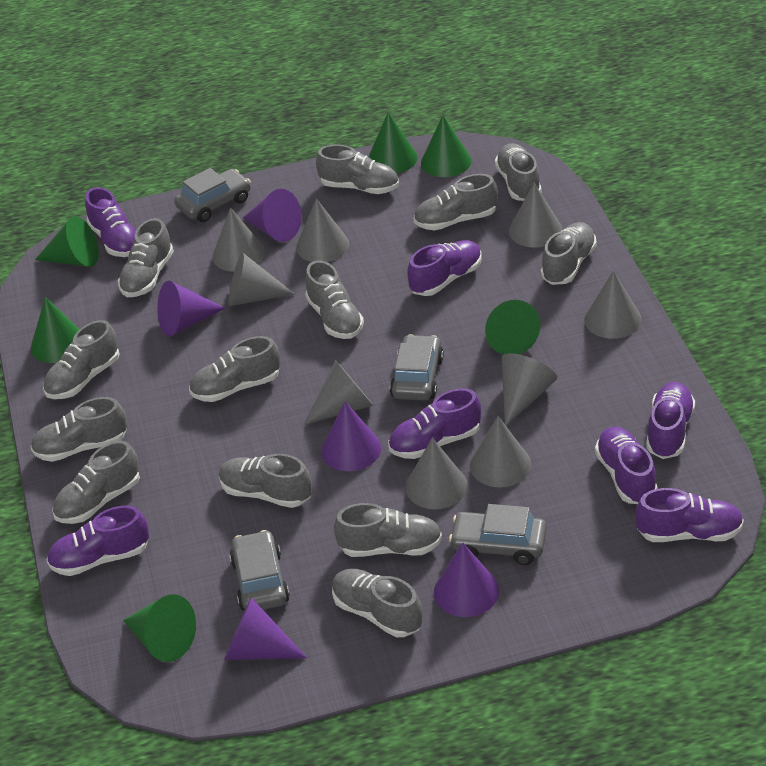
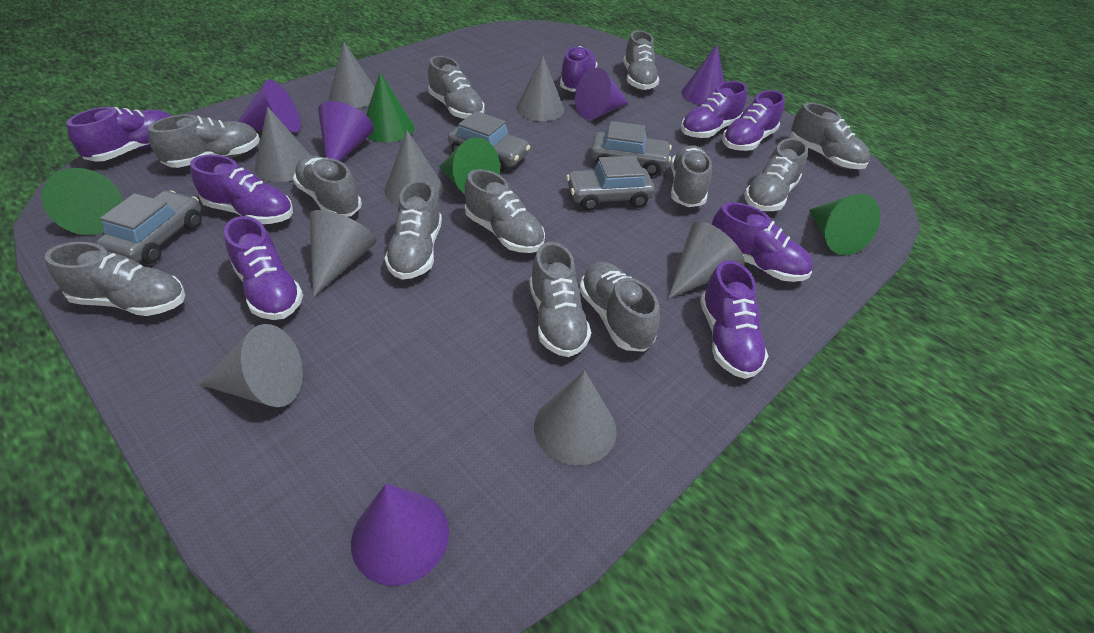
green cone: [31,297,80,363] [35,216,99,267] [123,594,196,662] [368,112,418,173] [421,115,471,177] [485,300,540,355] = 6 -> [41,168,123,235] [366,73,415,142] [439,137,500,194] [809,194,881,255] = 4
grey cone: [212,207,265,272] [229,253,295,306] [296,198,349,262] [303,360,373,425] [406,438,467,509] [470,416,531,488] [502,353,557,426] [509,183,562,248] [584,271,642,339] = 9 -> [199,324,303,407] [255,106,311,182] [310,210,376,297] [329,42,375,108] [385,130,444,205] [516,56,564,121] [534,370,617,465] [668,221,745,299] = 8
grey shoe: [30,397,127,462] [43,320,120,399] [52,441,140,524] [118,218,174,297] [189,336,280,402] [219,454,312,508] [305,260,364,339] [316,144,399,194] [332,569,422,637] [334,503,442,557] [414,174,498,230] [495,143,542,201] [541,222,597,285] = 13 -> [45,242,185,316] [148,114,260,168] [293,156,362,217] [384,180,442,280] [428,56,484,119] [464,169,545,253] [530,242,591,357] [579,262,660,352] [624,30,659,90] [671,145,712,207] [744,138,808,211] [791,102,870,169] = 12
purple shoe: [46,505,149,576] [85,187,136,257] [389,388,481,459] [407,240,482,296] [595,427,658,504] [635,488,744,542] [646,382,695,459] = 7 -> [66,107,172,162] [190,155,293,224] [224,216,303,320] [560,46,598,92] [681,81,747,138] [700,260,768,379] [712,202,813,282] [722,90,785,151] = 8

